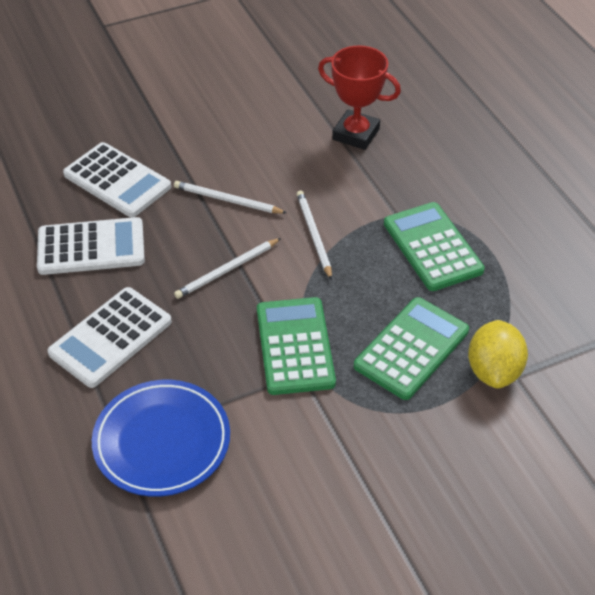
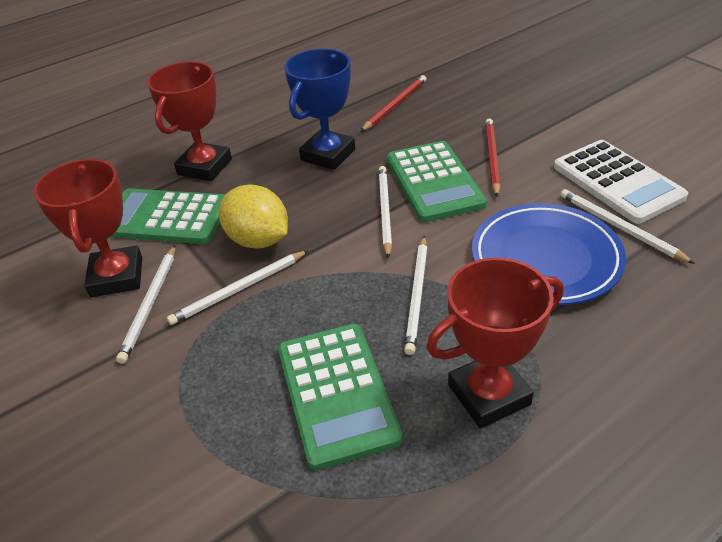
blue trophy: none = 0 -> [284,49,355,170] = 1
red pencil: none = 0 -> [361,75,426,131] [485,118,501,197] = 2
red trophy: [318,45,401,150] = 1 -> [33,159,142,297] [147,61,232,181] [426,258,564,428] = 3
white calculator: [37,217,145,275] [47,287,172,388] [63,142,171,217] = 3 -> [554,140,688,224] = 1
white pencil: [174,181,287,214] [174,238,281,299] [297,190,332,280] = 3 -> [116,246,175,364] [167,250,309,325] [378,166,392,259] [404,236,428,355] [560,189,695,264] = 5

